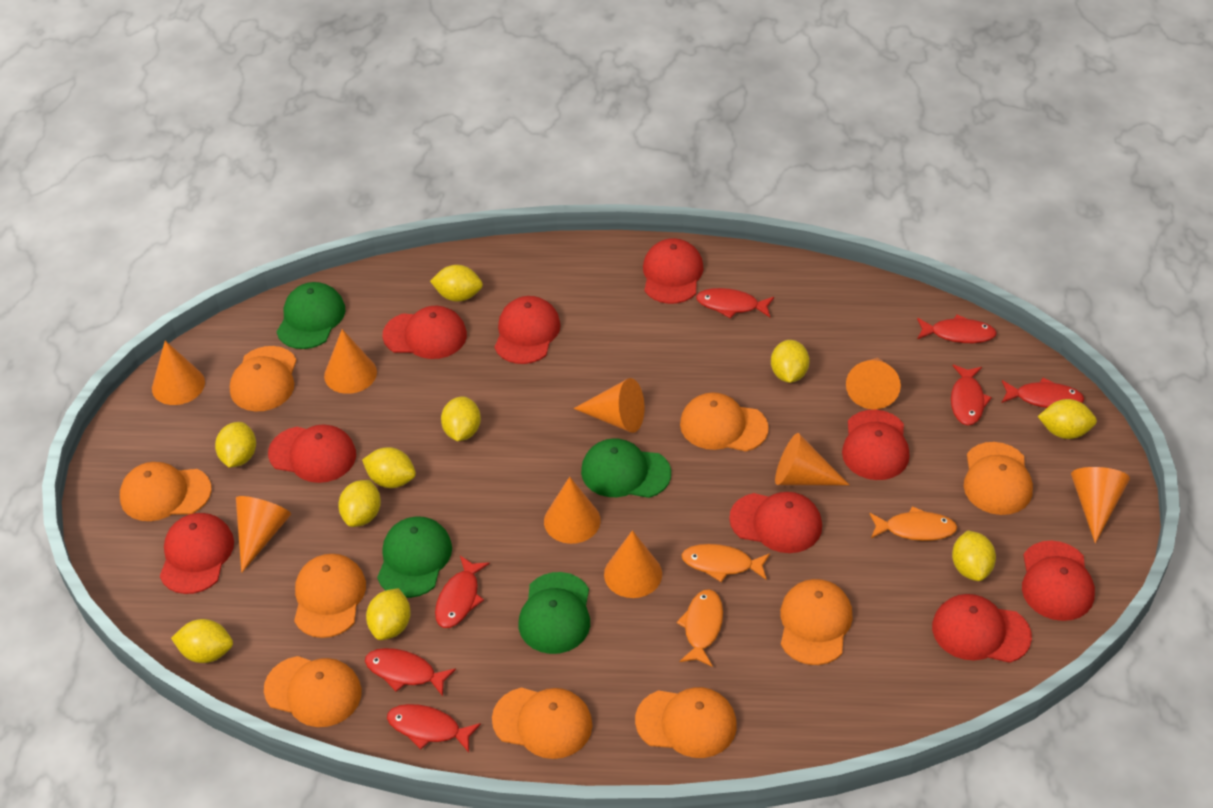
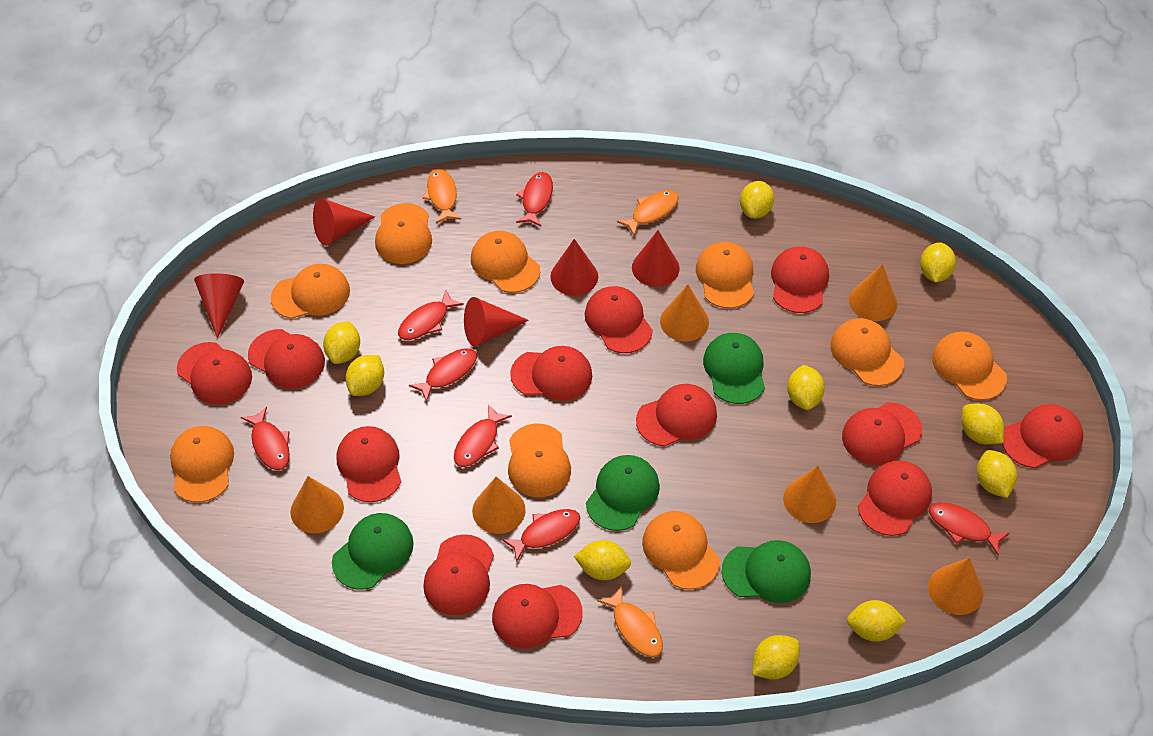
orange cone: [152,341,205,405] [236,496,291,573] [324,329,377,394] [544,477,601,544] [573,378,644,433] [604,530,662,598] [775,433,849,485] [846,358,901,410] [1071,467,1130,544] = 9 -> [290,476,344,533] [472,477,526,534] [660,285,709,342] [783,466,836,523] [849,264,898,321] [928,558,984,615] = 6
red cap: [160,513,234,594] [268,425,356,483] [383,306,467,359] [495,296,561,364] [643,238,704,304] [729,492,822,553] [842,410,909,480] [932,594,1032,663] [1022,541,1095,621] = 9 -> [177,342,252,404] [248,329,325,389] [336,426,401,502] [423,534,494,615] [492,584,583,648] [510,346,592,401] [585,286,653,353] [636,384,717,447] [771,246,829,313] [842,402,922,465] [858,460,932,536] [1002,404,1083,468] = 12
red cone: none = 0 -> [194,273,244,339] [313,198,375,246] [464,297,529,347] [550,239,598,296] [632,230,680,287] = 5

